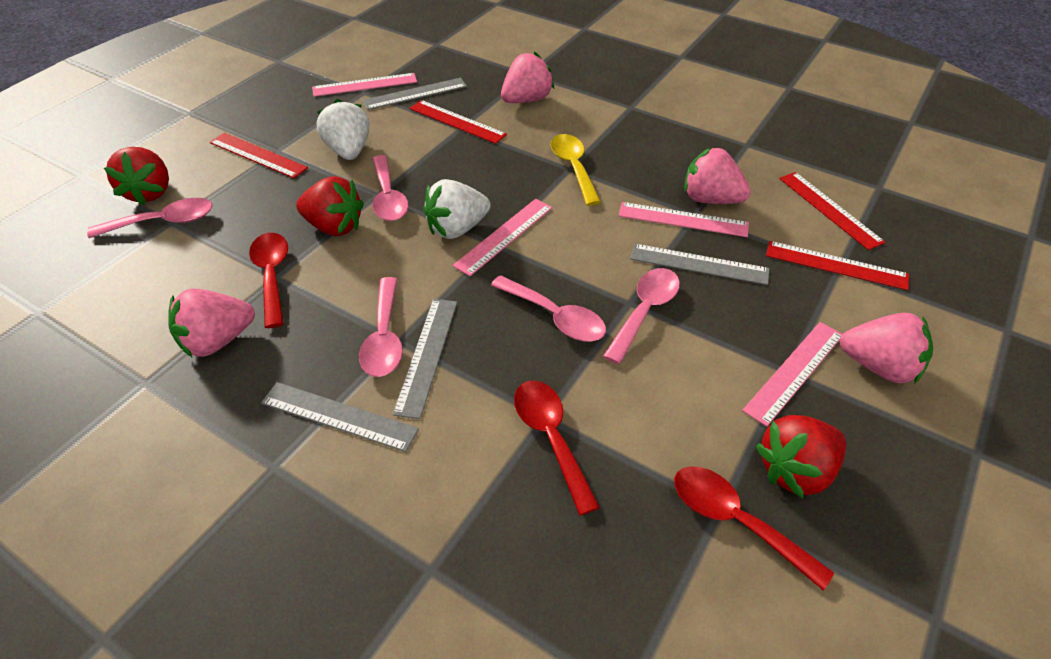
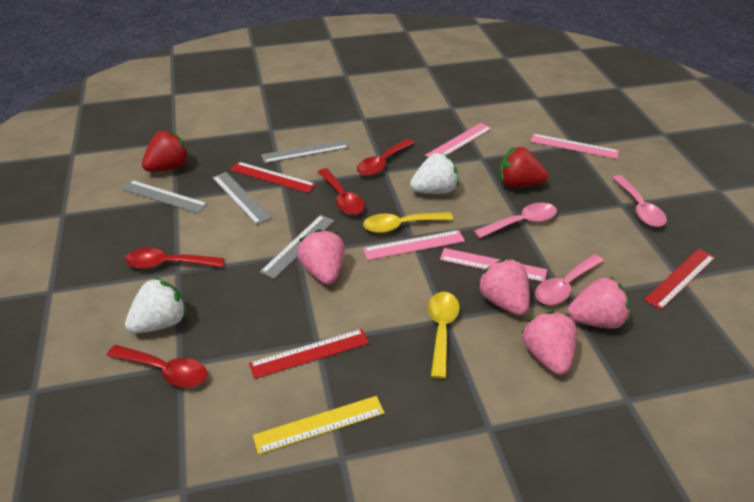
pink spoon: [87,198,213,238] [359,277,403,377] [372,155,409,221] [491,275,606,342] [603,268,680,364] = 5 -> [474,202,557,239] [535,254,604,305] [612,175,667,227] = 3
red ruler: [210,133,308,178] [409,100,507,144] [766,241,909,290] [779,172,885,250] = 4 -> [230,162,316,193] [249,329,369,379] [644,249,715,310] = 3
red spoon: [249,233,288,328] [514,380,600,515] [674,466,834,590] = 3 -> [107,345,207,388] [125,248,225,269] [318,168,365,215] [357,139,414,176] = 4
red strawberry: [104,147,169,205] [296,176,364,236] [756,415,846,498] = 3 -> [142,130,190,172] [499,147,548,188] = 2
yellow ruler: none = 0 -> [253,396,385,455] = 1
yellow spoon: [551,134,601,206] = 1 -> [363,212,453,233] [428,292,460,379] = 2

